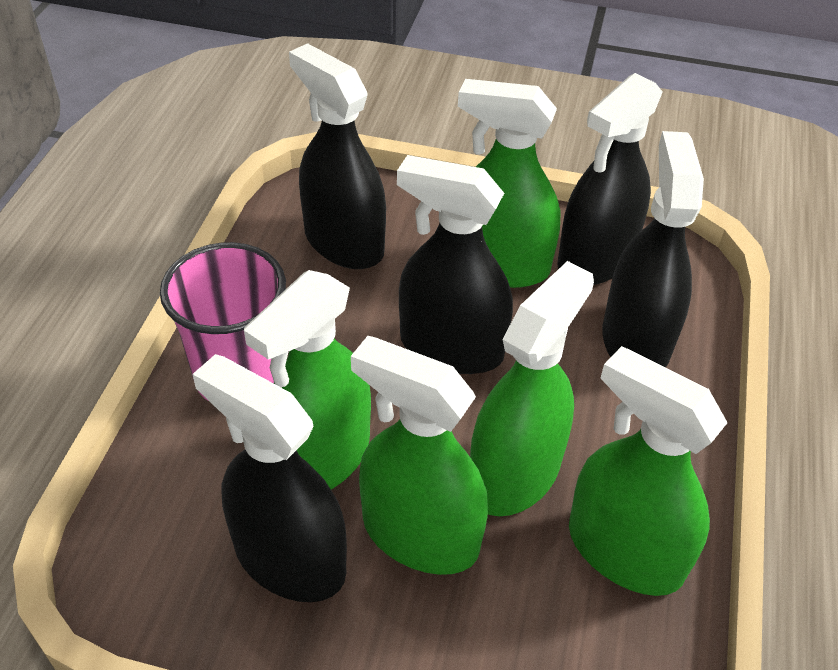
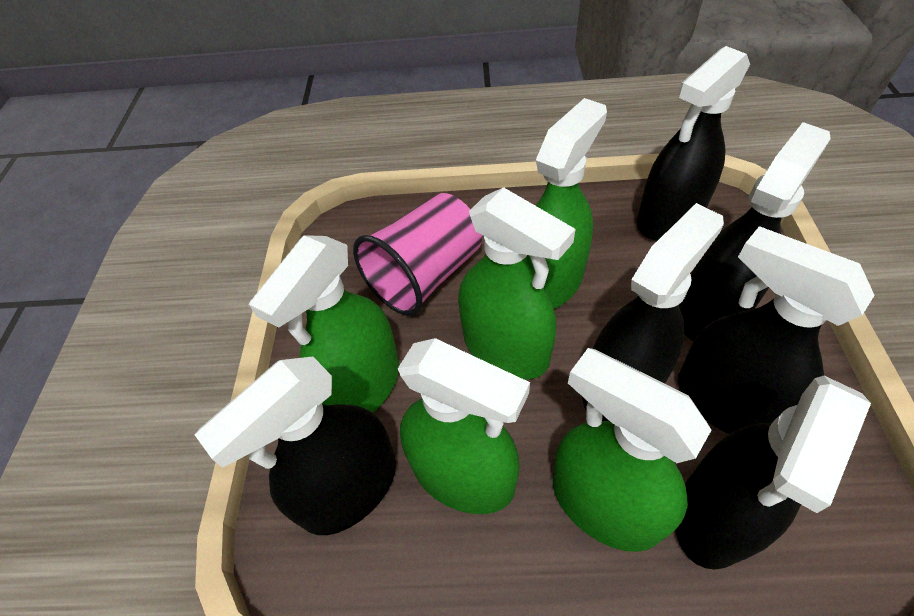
black spray bottle: [192,354,347,602] [289,43,386,269] [397,155,513,374] [557,73,663,285] [602,131,704,367] = 5 -> [195,356,396,535] [582,203,724,421] [637,46,750,241] [676,376,871,570] [678,226,875,434] [679,122,831,341] = 6

